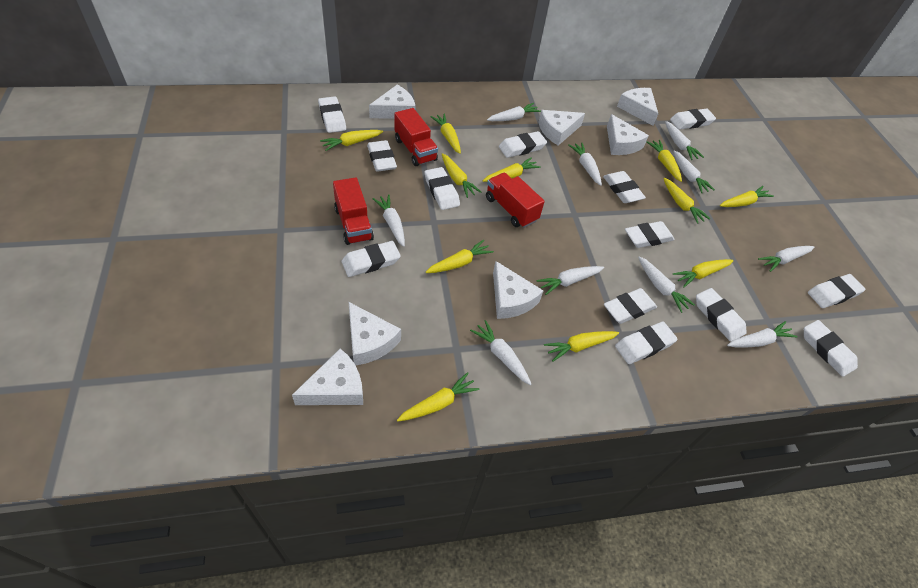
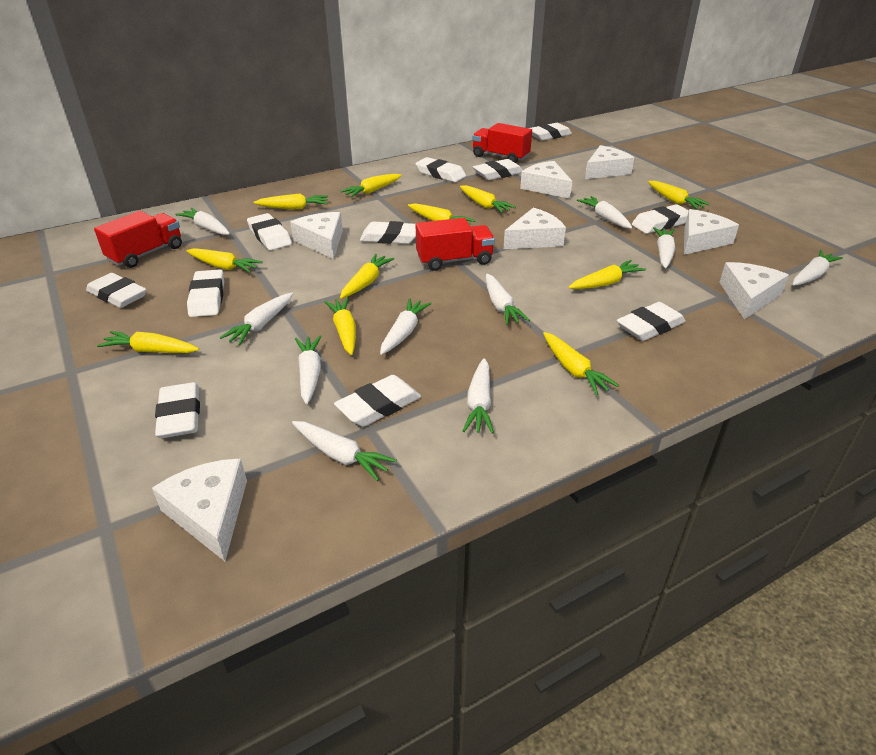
white eraser: [318,96,346,133] [342,241,401,277] [367,140,397,172] [425,167,460,210] [499,131,547,158] [603,171,646,203] [604,288,657,324] [615,322,678,364] [625,221,674,248] [670,109,716,130] [696,288,747,342] [804,320,858,377] [808,274,866,308] = 13 -> [86,273,147,308] [155,382,200,438] [187,269,224,317] [247,213,292,250] [334,375,421,427] [360,221,416,244] [415,157,466,182] [473,159,523,180] [529,123,572,141] [616,302,685,341] [632,204,689,234] = 11

